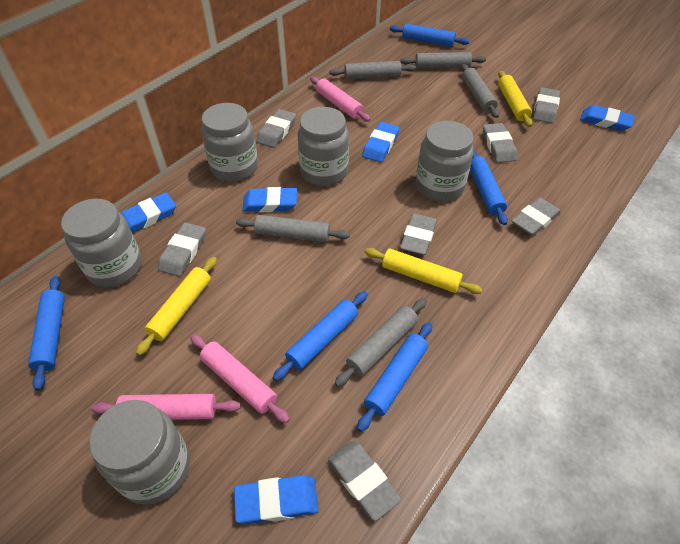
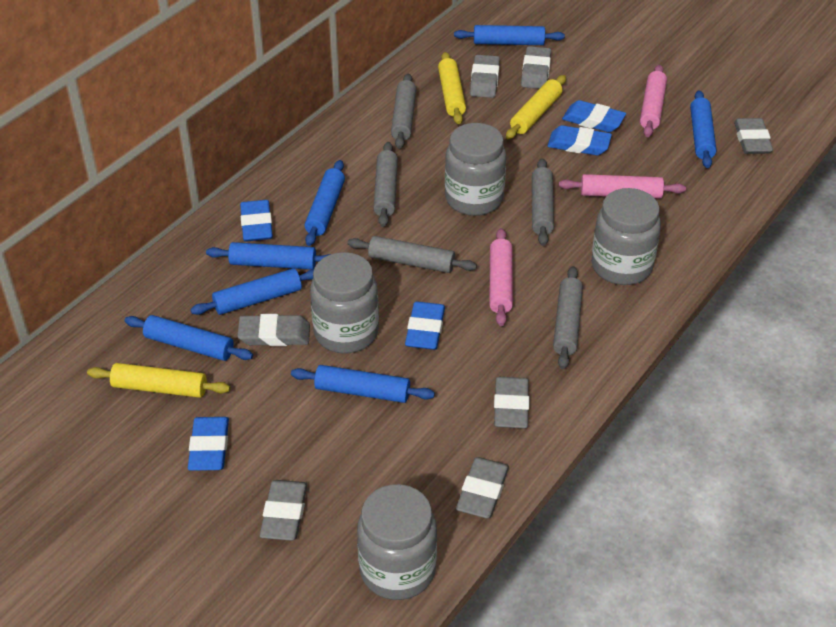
blue rolling pin: [28,276,65,391] [273,291,368,381] [357,322,432,432] [390,24,469,47] [470,150,508,225] = 5 -> [124,315,253,361] [190,268,314,315] [206,242,331,270] [291,365,435,403] [305,160,345,246] [454,25,565,45] [690,90,716,168] = 7
grey jar: [61,199,142,287] [89,400,190,505] [202,103,258,182] [297,107,349,186] [416,121,474,201] = 5 -> [310,252,379,354] [357,484,437,600] [445,123,506,216] [591,188,661,285] = 4

